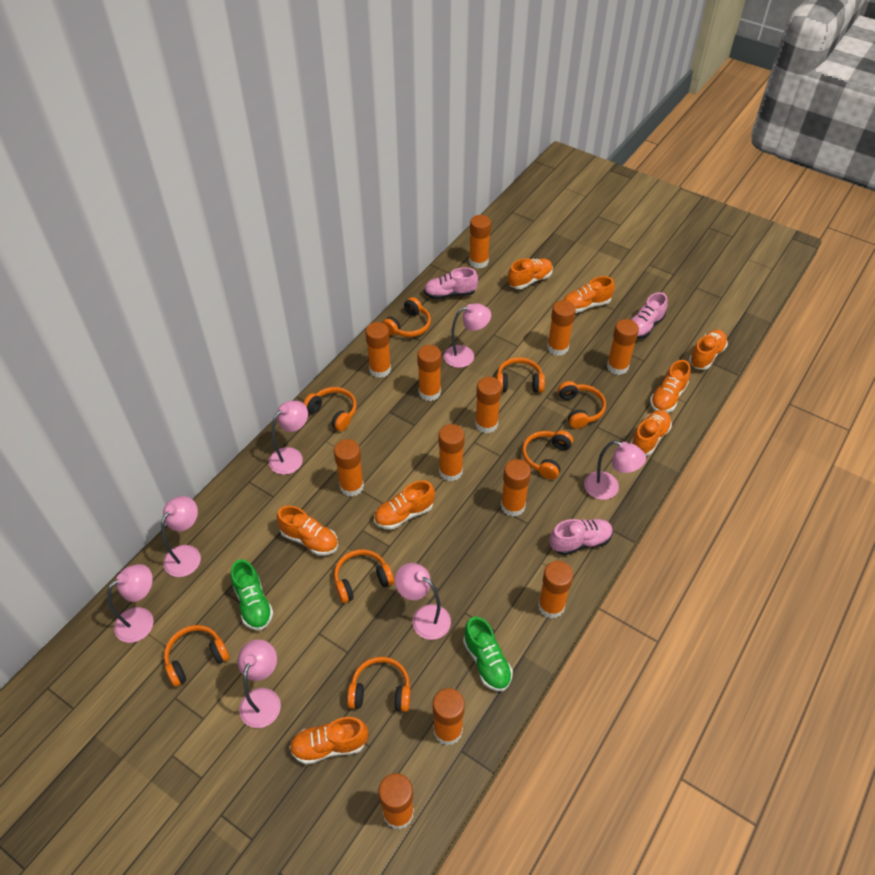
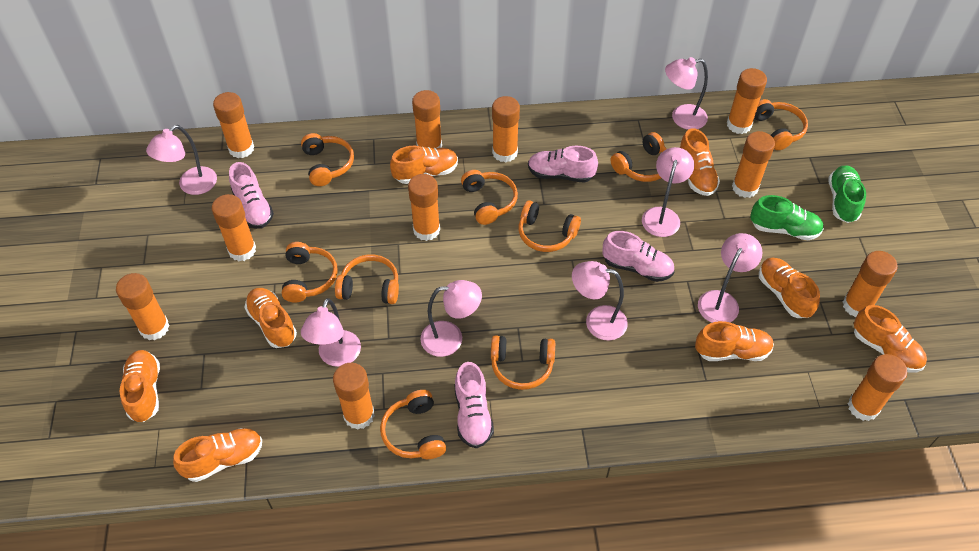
orange glue stick: [334,439,364,496] [365,322,391,378] [378,773,414,830] [417,345,441,401] [433,688,465,745] [439,424,465,481] [469,215,491,268] [475,377,502,433] [501,459,531,517] [538,561,573,618] [547,300,576,356] [607,319,639,375] = 12 -> [116,273,170,340] [212,194,256,261] [213,92,254,158] [333,363,375,430] [408,174,440,241] [412,90,442,149] [492,96,520,163] [727,68,767,134] [732,131,775,198] [843,251,898,317] [848,354,907,421] = 11
orange headphones: [164,625,230,687] [303,387,357,431] [334,549,394,603] [347,657,410,712] [382,297,431,337] [496,357,545,393] [522,430,573,479] [558,381,606,429] = 8 -> [282,242,338,303] [301,133,354,186] [335,254,399,304] [380,390,446,459] [461,170,518,225] [491,335,555,390] [519,200,581,252] [611,132,667,182] [754,99,808,150] = 9
pink shoe: [424,267,478,299] [549,519,613,555] [631,292,668,339] = 3 -> [229,162,274,229] [454,362,494,448] [528,146,598,183] [602,231,674,282] = 4

